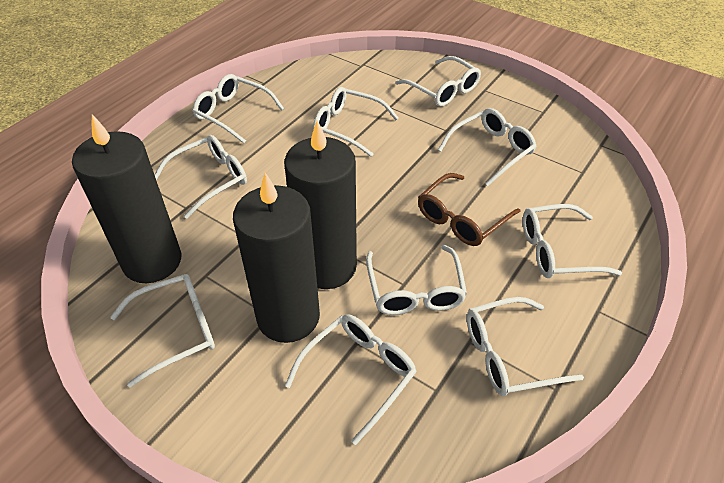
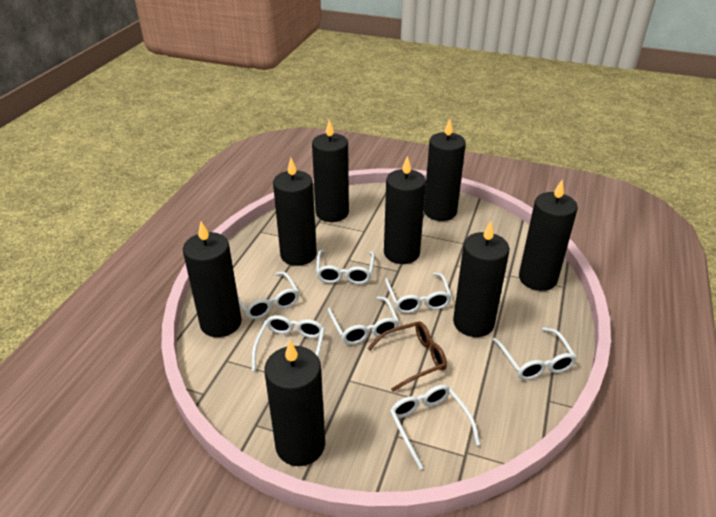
black candle: [72,115,182,283] [233,173,320,343] [284,120,357,289] = 3 -> [183,222,242,337] [264,341,325,466] [273,158,317,266] [312,120,349,222] [384,156,426,264] [424,119,466,221] [453,221,510,337] [519,180,578,291] = 8
white glasses: [110,274,215,388] [154,135,247,219] [193,74,284,143] [285,314,417,445] [313,87,399,157] [366,245,467,315] [395,56,481,107] [438,108,537,186] [466,297,584,396] [523,204,622,278] = 10 -> [238,272,299,319] [252,315,325,371] [316,250,375,284] [328,296,399,345] [385,272,452,313] [390,385,480,470] [493,327,577,380] = 7

